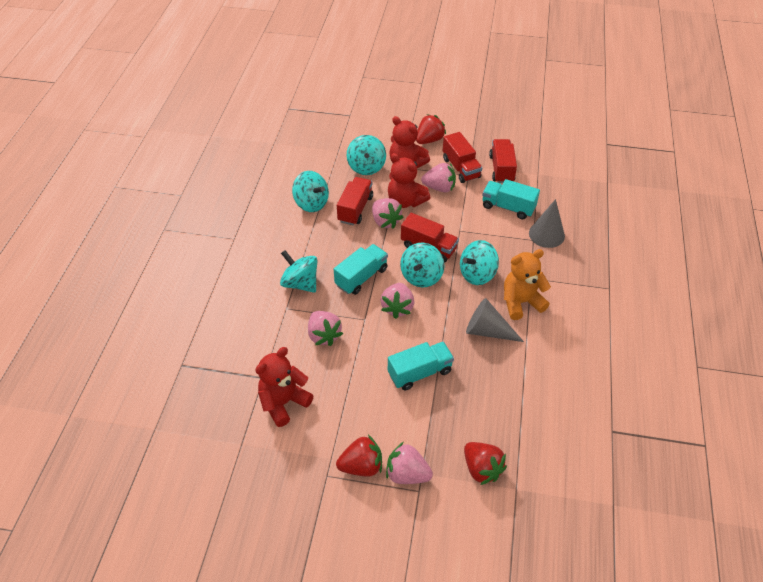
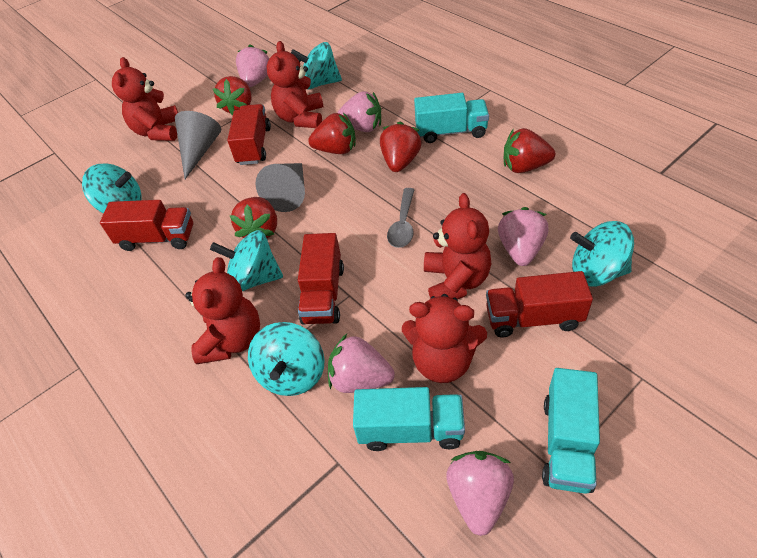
grey spoon: none = 0 -> [387,188,415,248] = 1
orange teddy bear: [504,249,551,320] = 1 -> none = 0
red strawberry: [336,435,382,477] [416,114,446,144] [464,442,507,485] = 3 -> [213,76,251,115] [230,197,277,238] [308,112,356,154] [380,122,422,172] [504,128,555,173] = 5
red teddy bear: [255,347,314,427] [388,153,430,208] [389,116,430,168] = 3 -> [112,57,178,141] [185,257,260,364] [267,41,324,128] [402,294,487,383] [424,193,491,299] = 5

